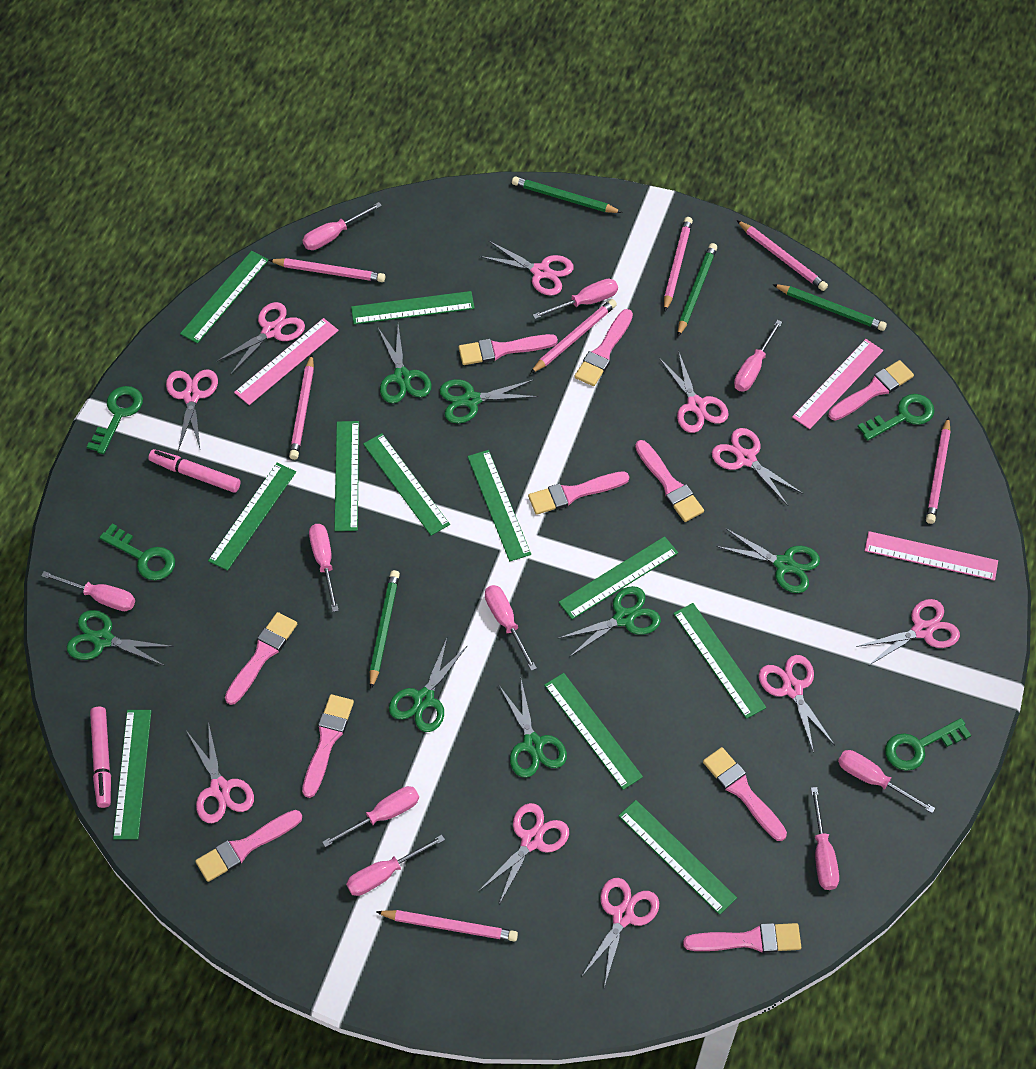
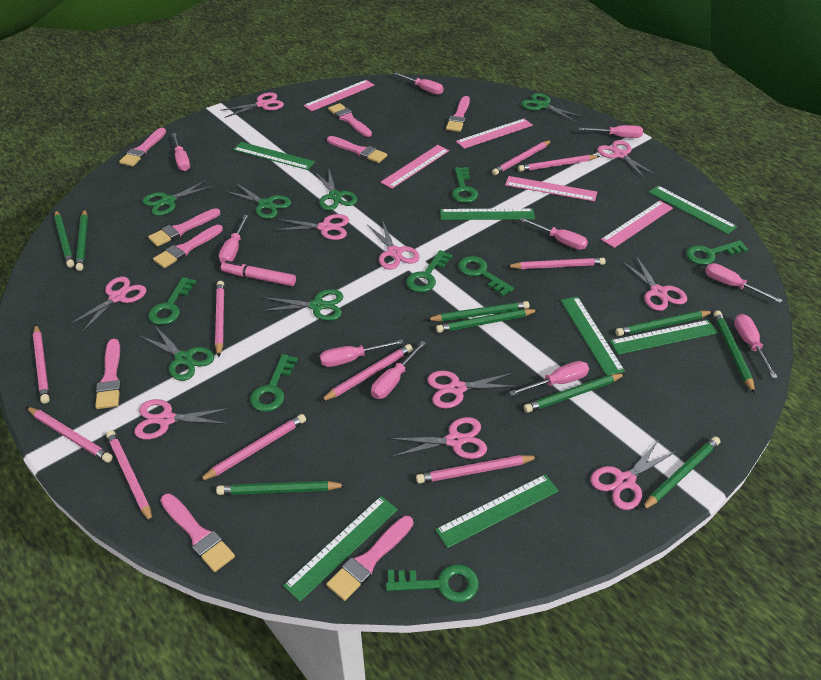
green key: [87,386,143,454] [99,524,175,580] [858,394,934,441] [885,718,971,771] = 4 -> [148,277,196,325] [250,354,298,412] [386,564,479,602] [406,250,453,292] [452,167,478,203] [458,256,514,296] [686,240,748,265] = 7
green pencil: [370,570,400,689] [512,176,623,213] [678,243,717,337] [772,284,887,331] = 4 -> [54,210,74,268] [76,209,88,271] [216,481,346,495] [426,301,530,321] [436,309,538,333] [524,373,626,413] [615,311,714,336] [642,436,720,510] [714,311,755,394] = 9
green ruler: [113,710,151,840] [180,251,269,344] [208,463,296,571] [334,421,359,531] [351,291,475,324] [363,433,450,536] [467,450,531,561] [544,673,643,790] [558,536,678,619] [618,800,737,915] [673,603,766,719] = 11 -> [233,142,315,170] [283,496,398,602] [435,474,559,548] [440,208,535,220] [561,296,625,376] [610,320,718,355] [648,186,737,234] = 7
green scissors: [67,610,174,666] [378,325,432,403] [389,638,468,732] [440,379,538,424] [499,680,567,778] [558,586,661,657] [717,528,820,593] = 7 -> [140,325,214,381] [143,179,214,216] [225,183,291,219] [262,289,343,321] [314,170,357,210] [521,93,583,122] = 6
pink brush: [195,810,302,882] [225,612,297,705] [302,694,354,798] [459,334,558,365] [528,471,629,515] [575,309,633,386] [635,440,704,522] [683,923,801,953] [703,747,787,841] [829,360,914,421] = 10 -> [95,339,121,409] [119,128,166,167] [148,208,220,247] [153,225,223,268] [160,493,235,572] [327,136,387,163] [327,516,413,601] [328,103,372,137] [446,96,470,132] = 9
pink marker: [90,707,111,808] [148,449,241,493] = 2 -> [221,261,296,286] = 1
pink pencil: [269,258,385,282] [289,354,314,460] [376,910,518,942] [530,299,617,374] [664,217,693,311] [737,220,828,291] [926,417,951,524] = 7 -> [26,407,113,463] [33,325,50,404] [106,430,152,523] [198,414,306,482] [215,281,224,357] [320,344,413,402] [416,455,539,484] [492,140,552,175] [506,258,606,269] [518,155,600,172] = 10
pink ruler: [234,318,339,405] [792,339,883,429] [865,531,998,581] = 3 -> [304,80,374,111] [380,145,449,189] [456,119,533,149] [505,176,597,202] [601,201,673,248] = 5

